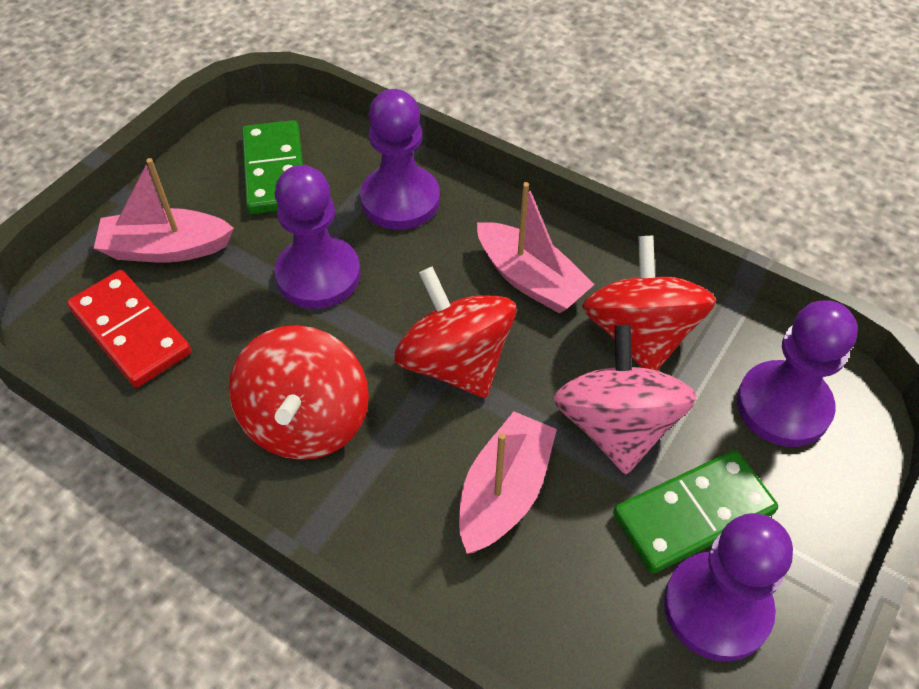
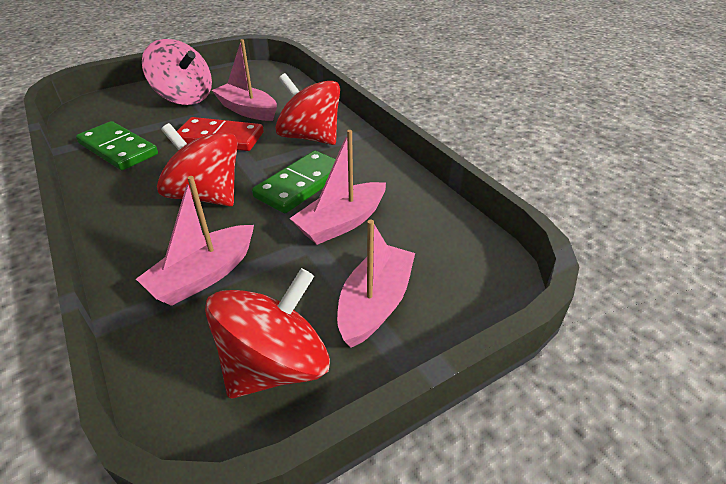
pink boat: [94,158,234,262] [459,412,557,554] [477,182,595,313] = 3 -> [136,176,254,306] [212,39,277,121] [290,130,386,245] [337,220,415,348] = 4
purple pawn: [274,165,361,309] [360,89,440,230] [664,513,793,662] [737,300,858,447] = 4 -> none = 0

